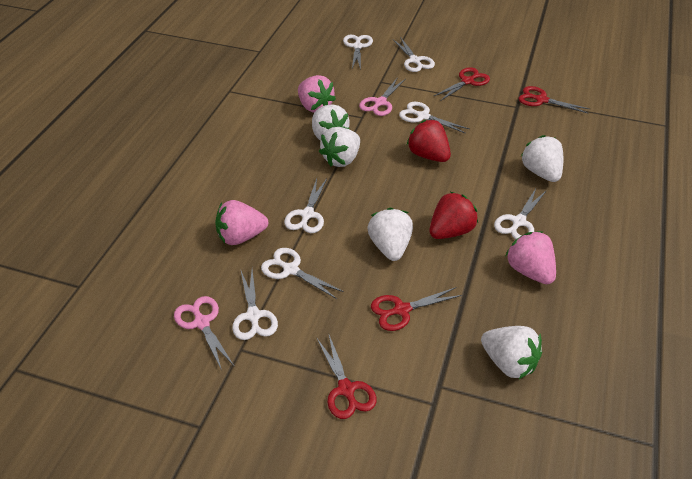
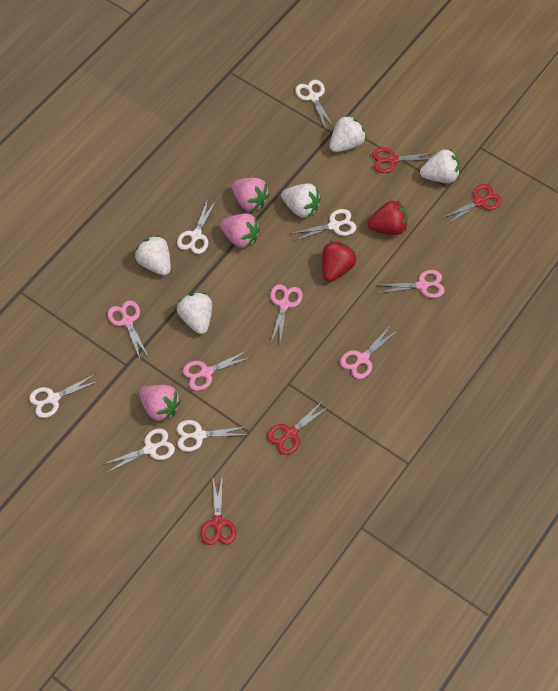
pink scissors: [174,296,234,371] [359,77,406,116] = 2 -> [108,301,148,359] [183,350,252,391] [270,284,303,342] [340,327,398,379] [379,270,445,298] = 5
white scissors: [232,269,278,340] [261,248,344,299] [284,178,327,233] [343,35,373,70] [393,37,435,72] [399,102,470,134] [494,189,547,239] = 7 -> [29,374,99,418] [104,428,175,473] [176,420,246,452] [177,199,216,254] [290,209,356,241] [295,80,334,129] = 6

